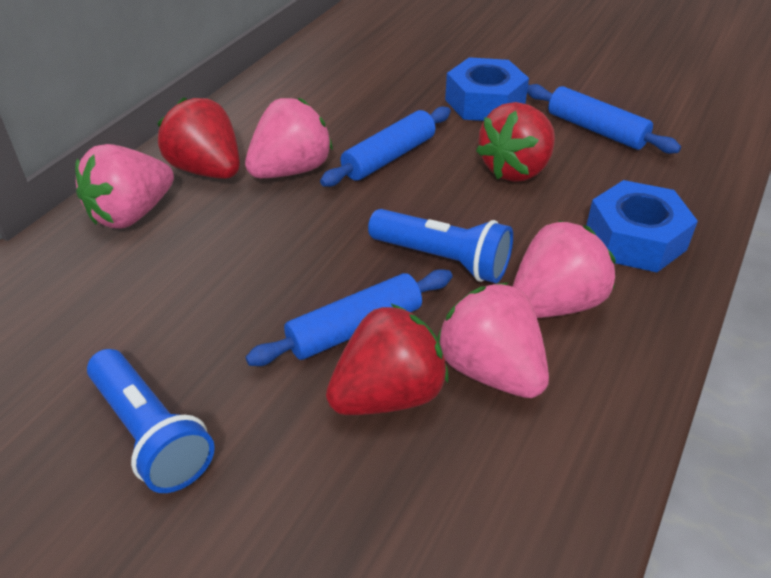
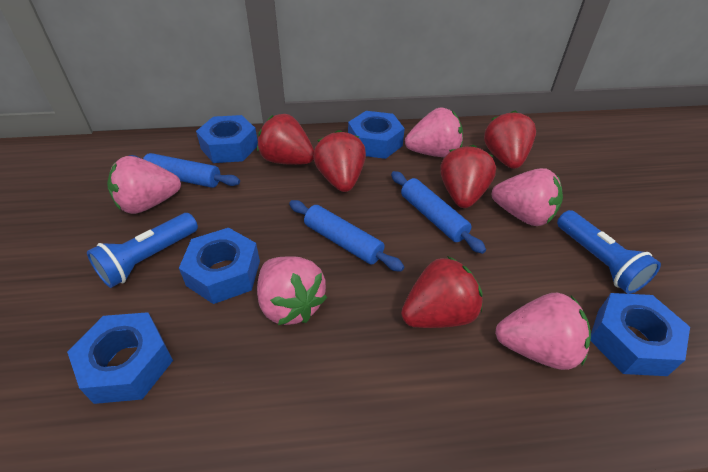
blue nut: [445,57,529,121] [586,180,698,272] = 2 -> [67,312,173,404] [179,228,260,304] [196,115,258,163] [348,111,405,159] [590,293,690,376] = 5
pink strawberry: [75,144,174,228] [245,97,333,178] [437,282,549,398] [512,220,616,318] = 4 -> [107,156,181,214] [257,256,327,325] [405,107,463,157] [492,168,563,226] [495,293,591,370] = 5
red strawberry: [157,97,240,179] [326,303,448,415] [476,102,555,182] = 3 -> [257,114,314,165] [313,130,366,192] [401,256,483,328] [440,145,496,208] [484,110,536,169] = 5

